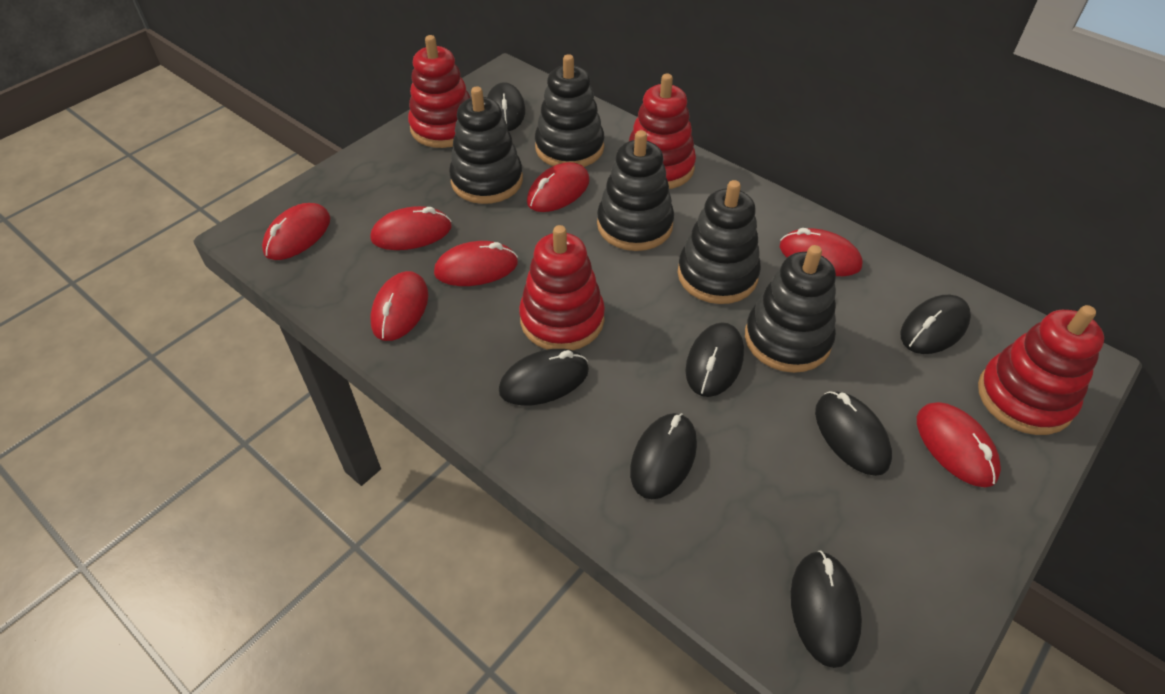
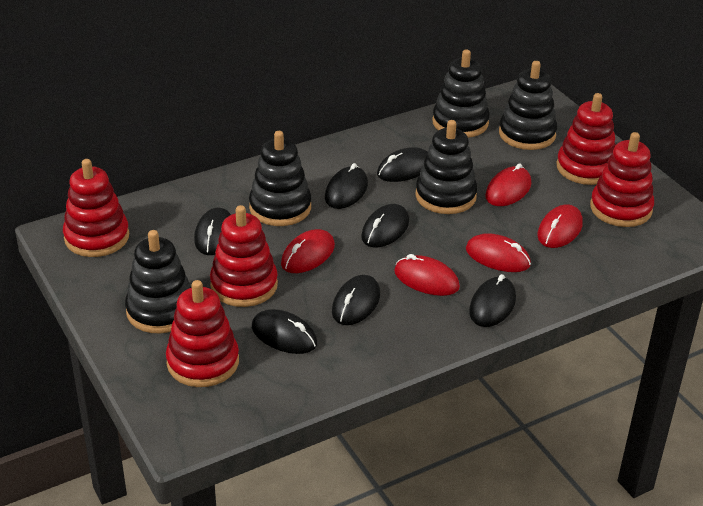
red mouse: [262,203,330,260] [370,271,428,341] [371,206,452,250] [434,241,518,286] [527,162,590,212] [780,228,862,276] [917,402,1001,487] = 7 -> [281,229,335,273] [394,254,460,296] [466,233,531,272] [485,164,531,206] [537,204,583,248] = 5
red stacking toy: [408,35,471,148] [519,225,605,350] [629,74,696,189] [978,305,1104,435] = 4 -> [63,159,129,257] [166,280,239,387] [210,205,278,307] [557,93,616,185] [590,132,654,227] = 5

